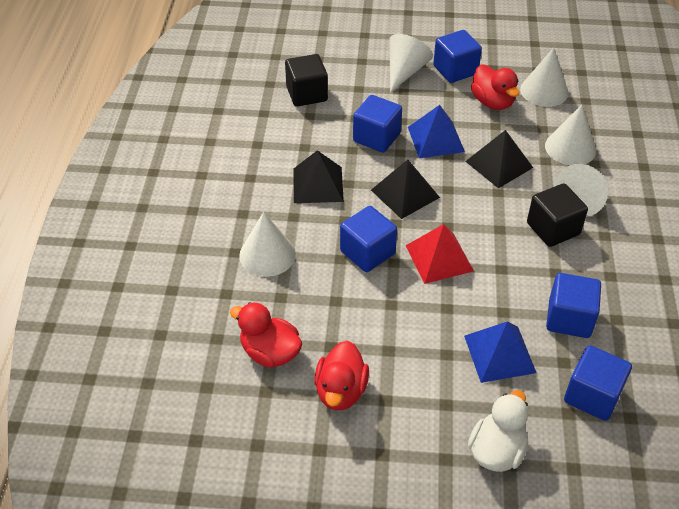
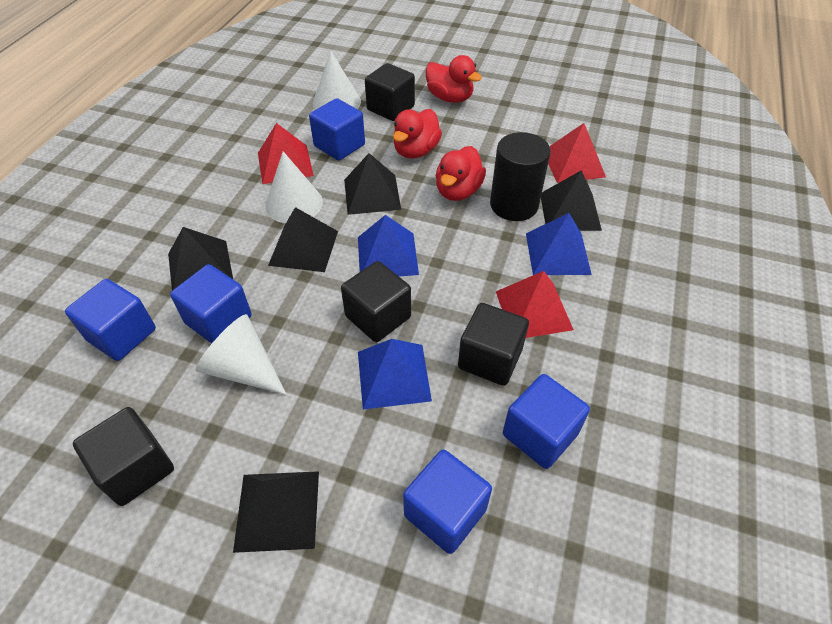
black cube: [285,54,328,107] [527,183,588,247] = 2 -> [73,407,174,506] [341,261,411,342] [365,63,415,121] [458,303,529,386] = 4
black cylinder: none = 0 -> [490,132,551,221] = 1
black pyramid: [293,150,344,203] [371,160,440,219] [465,130,533,188] = 3 -> [168,227,233,290] [233,471,319,553] [268,207,338,272] [344,153,401,215] [541,170,602,231] = 5
blue pyramid: [408,105,465,158] [464,321,537,383] = 2 -> [358,215,419,276] [358,339,432,409] [526,213,592,275] = 3
red pyramid: [406,224,474,284] = 1 -> [258,123,314,184] [496,271,574,338] [548,123,606,183] = 3
white cone: [239,212,296,277] [389,34,433,93] [520,47,568,107] [545,105,596,165] [554,164,608,217] = 5 -> [196,314,287,395] [265,151,323,223] [313,51,361,110] = 3
white duck: [468,390,528,472] = 1 -> none = 0

